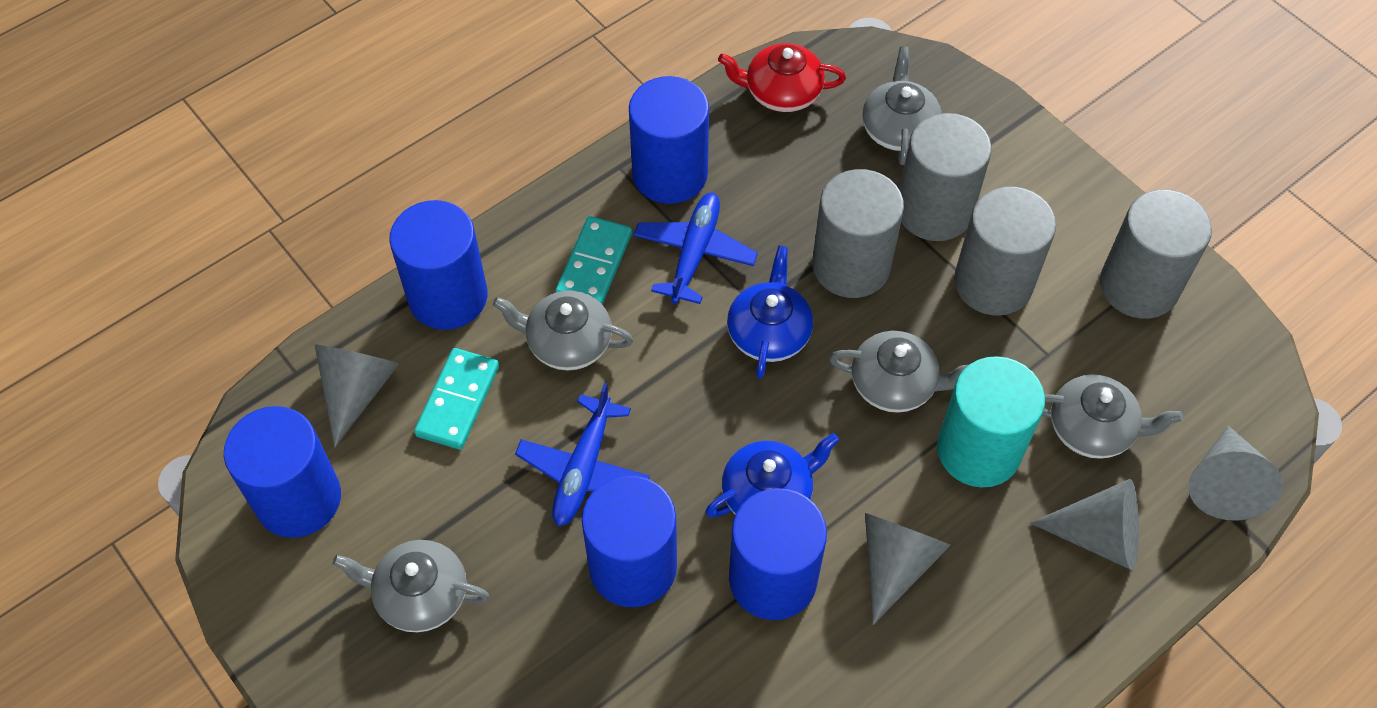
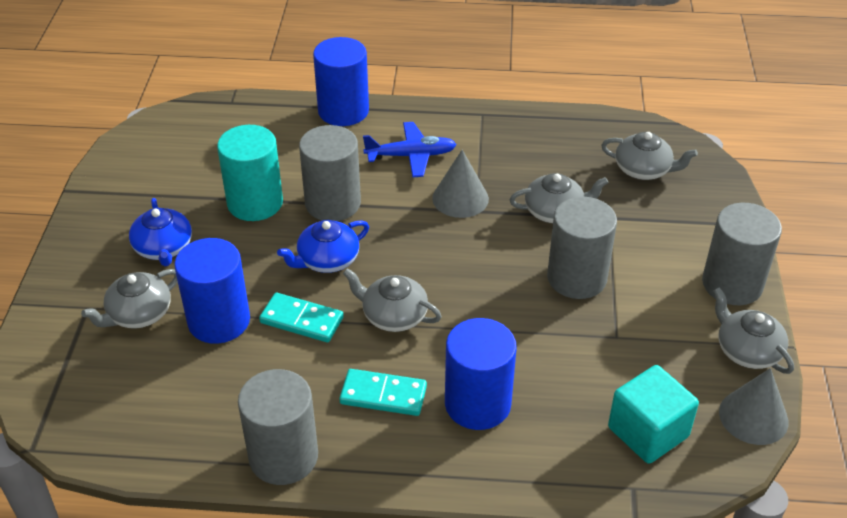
blue cylinder: [224,406,341,538] [389,200,488,330] [582,475,677,607] [629,76,709,204] [729,488,827,620] = 5 -> [174,238,250,344] [313,37,369,126] [445,318,517,430] = 3
blue plane: [515,383,650,526] [633,193,758,304] = 2 -> [363,122,457,178] = 1
grey cone: [315,344,399,447] [865,513,951,625] [1030,479,1139,570] [1188,426,1283,521] = 4 -> [432,150,489,218] [719,368,788,445] = 2
red teapot: [718,43,846,112] = 1 -> none = 0
turquoise cube: none = 0 -> [608,365,699,464] = 1

